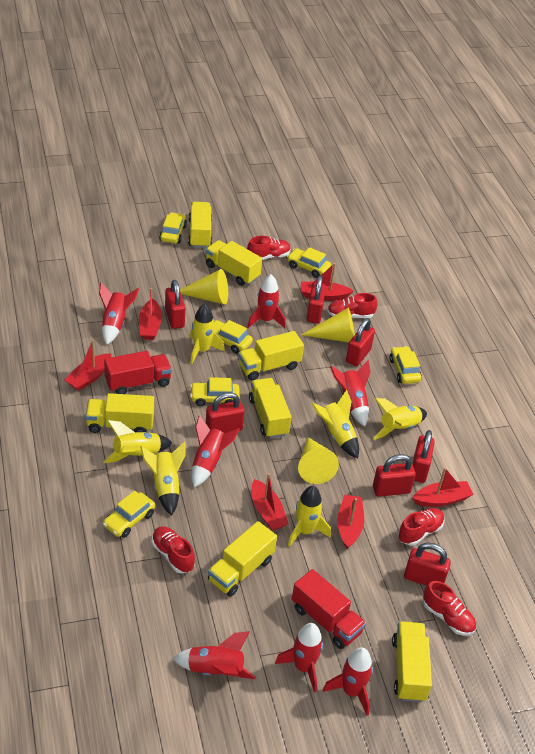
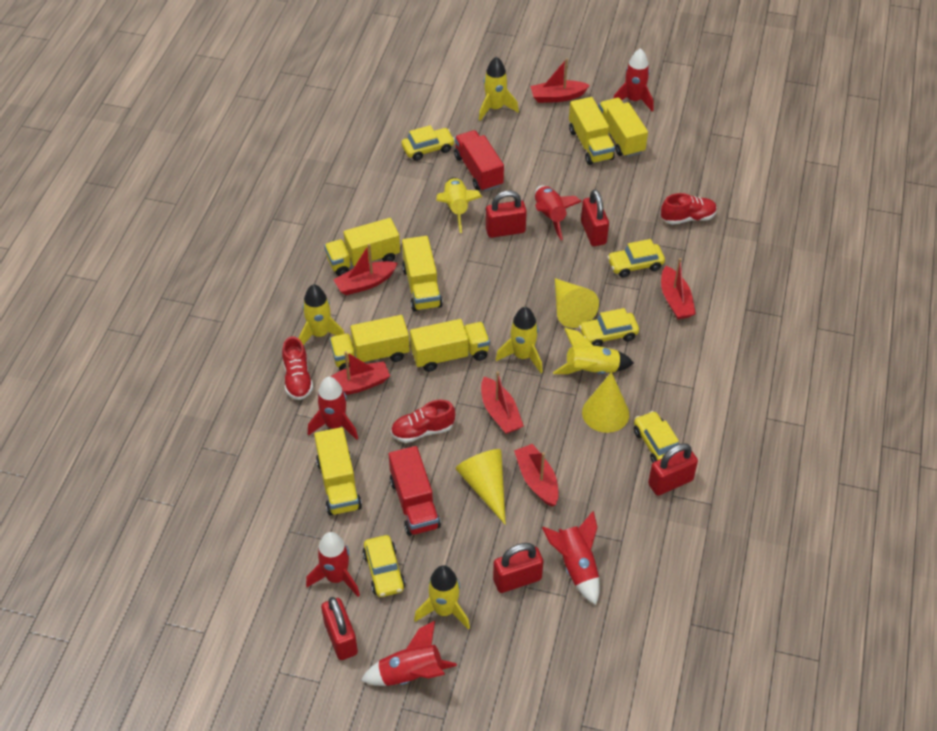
red padlock: [165,280,186,329] [206,392,245,434] [307,276,326,324] [346,318,375,366] [373,454,416,497] [404,543,451,586] [412,430,435,483] = 7 -> [321,597,358,660] [486,190,527,238] [493,543,543,593] [581,190,609,246] [648,443,698,495] = 5
red rocket: [99,283,139,344] [172,631,256,679] [192,415,240,487] [247,274,286,328] [275,623,323,692] [323,647,373,716] [330,360,371,426] = 7 -> [306,532,360,597] [308,377,358,440] [361,621,457,686] [535,185,582,240] [542,511,600,605] [613,48,653,111] = 6
red shoe: [152,526,195,573] [247,236,291,260] [327,293,377,318] [398,508,444,546] [423,581,476,636] = 5 -> [282,337,313,400] [391,400,455,443] [661,193,717,225] = 3
yellow car: [103,491,155,538] [159,212,187,244] [190,377,240,406] [214,320,253,354] [287,247,331,278] [389,346,422,384] = 6 -> [363,535,405,597] [402,125,455,161] [579,308,639,346] [607,239,665,278] [634,411,679,463] = 5

